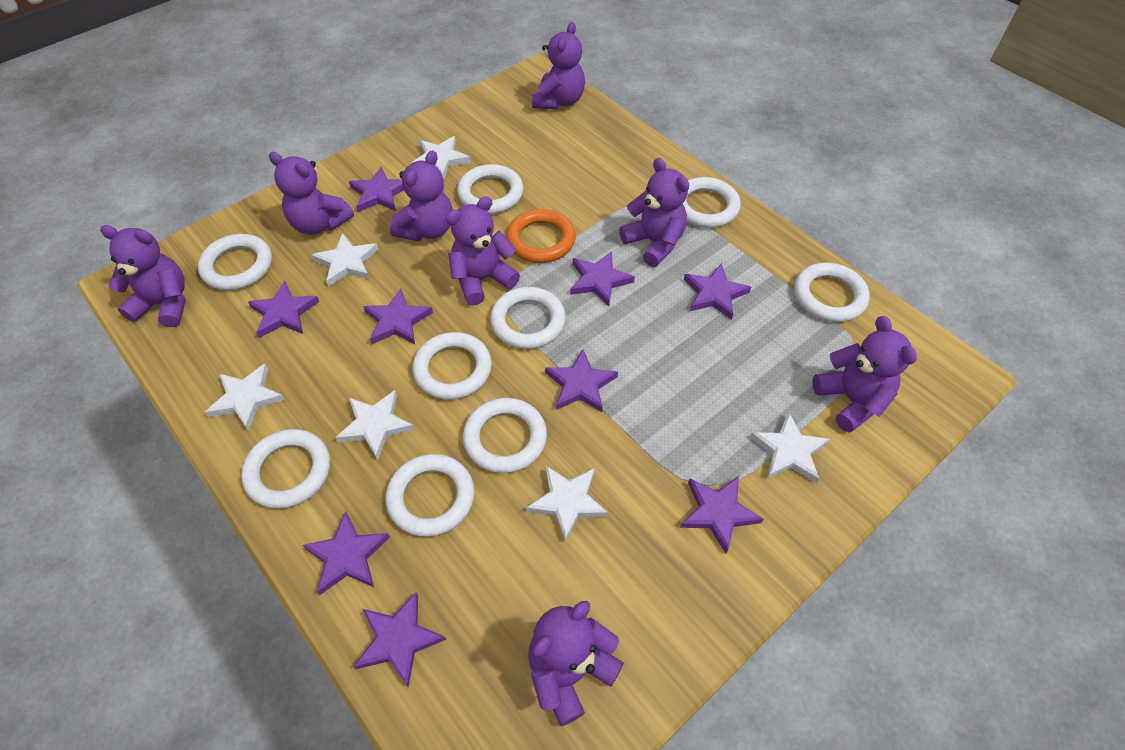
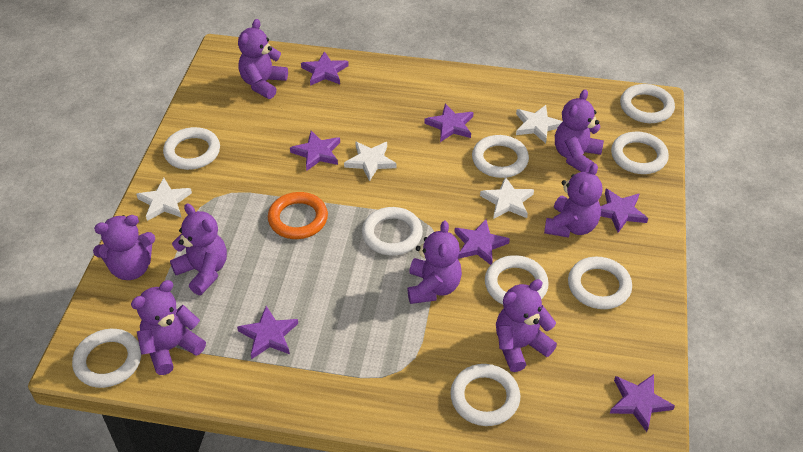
purple star: [248,281,319,338] [303,511,390,595] [349,167,404,212] [354,592,446,688] [363,288,433,345] [545,349,618,412] [570,251,635,306] [680,476,763,554] [684,263,751,320] = 9 -> [237,306,298,359] [290,131,340,171] [301,51,349,86] [424,104,473,142] [454,219,510,265] [600,189,648,233] [610,374,675,432] = 7
white star: [205,364,285,431] [312,233,379,287] [335,390,414,460] [411,136,470,180] [526,465,608,542] [750,412,830,483] = 6 -> [136,178,192,221] [344,141,396,181] [480,177,534,219] [516,105,563,143] = 4

